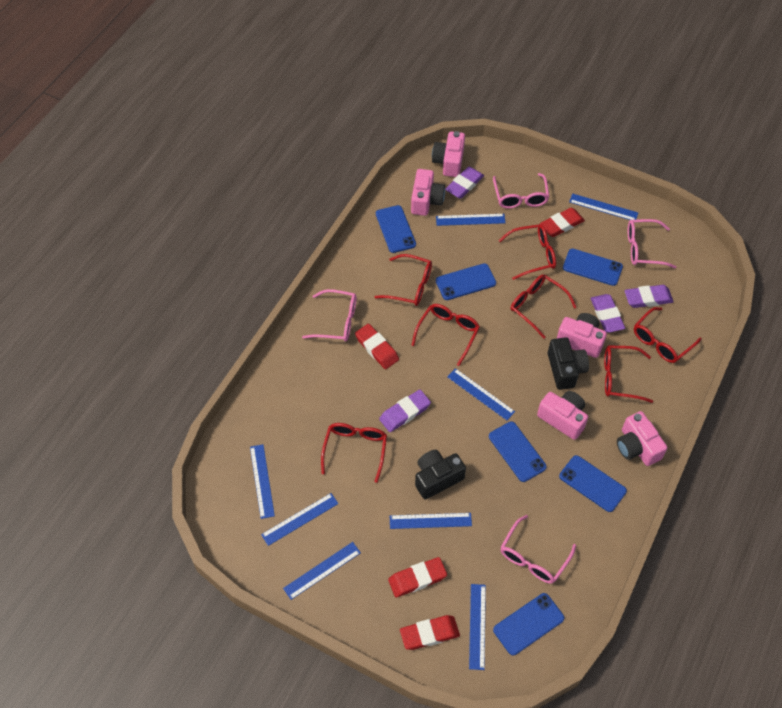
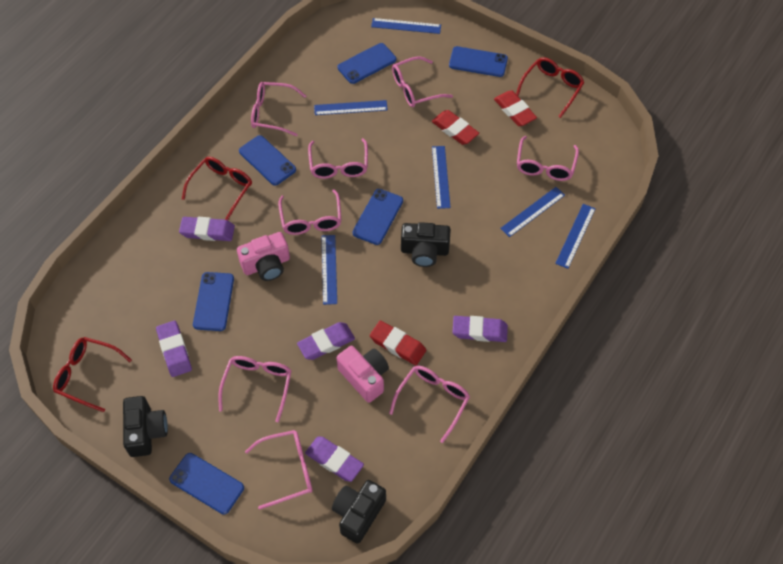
black camera: [415,450,466,499] [548,337,589,390] = 2 -> [123,396,168,457] [332,480,386,544] [401,222,451,267] = 3
blue ruler: [250,444,275,519] [261,493,338,546] [283,542,361,600] [390,513,472,529] [436,214,506,226] [447,368,515,420] [469,584,486,670] [569,193,638,220] = 8 -> [314,100,388,115] [321,235,337,305] [371,18,441,34] [432,146,451,209] [500,187,565,237] [555,204,596,269] = 6
pink camera: [411,169,445,216] [432,131,465,177] [537,391,588,440] [557,313,607,358] [617,411,667,466] = 5 -> [237,232,290,281] [336,346,389,403] = 2
pink glasses: [302,289,356,342] [493,173,549,209] [500,515,576,584] [627,219,676,268] = 4 -> [218,356,291,422] [245,430,312,510] [251,82,306,136] [278,189,342,235] [308,138,368,179] [389,366,470,443] [392,56,453,107] [517,136,579,181] = 8
purple eraser: [379,390,431,432] [445,167,484,199] [590,294,625,333] [624,285,674,308] = 4 -> [156,321,192,377] [179,217,235,241] [297,322,355,360] [305,436,364,482] [452,316,508,342] = 5
red eraser: [355,324,399,369] [388,557,447,598] [400,615,460,650] [540,207,585,237] = 4 -> [370,321,426,365] [432,110,479,145] [494,90,537,126] = 3
red glasses: [321,423,387,483] [375,254,432,306] [411,304,480,366] [498,224,556,280] [510,274,577,339] [604,345,653,403] [634,307,702,363] = 7 -> [53,337,132,412] [182,157,252,220] [516,57,584,118] = 3

